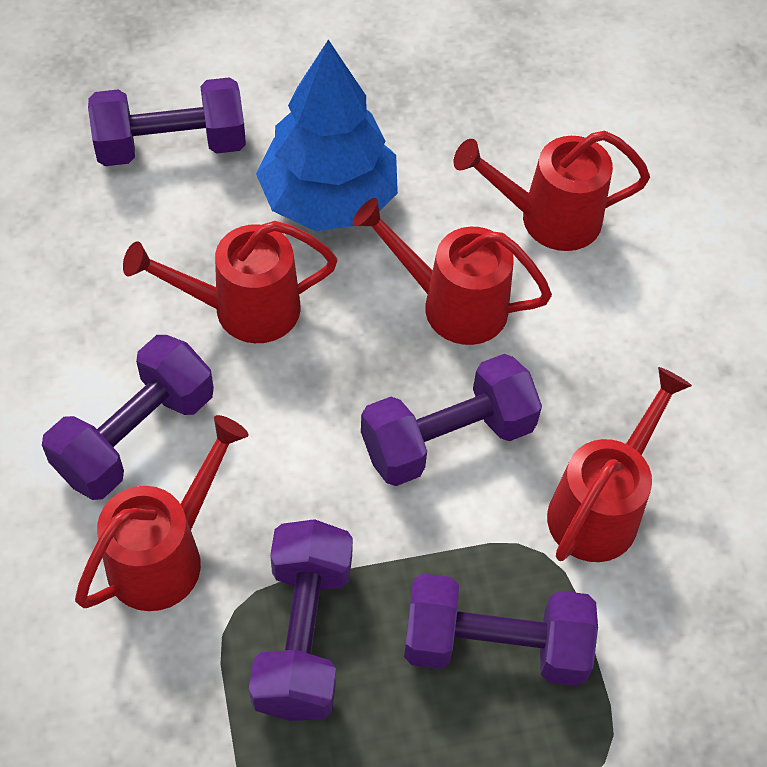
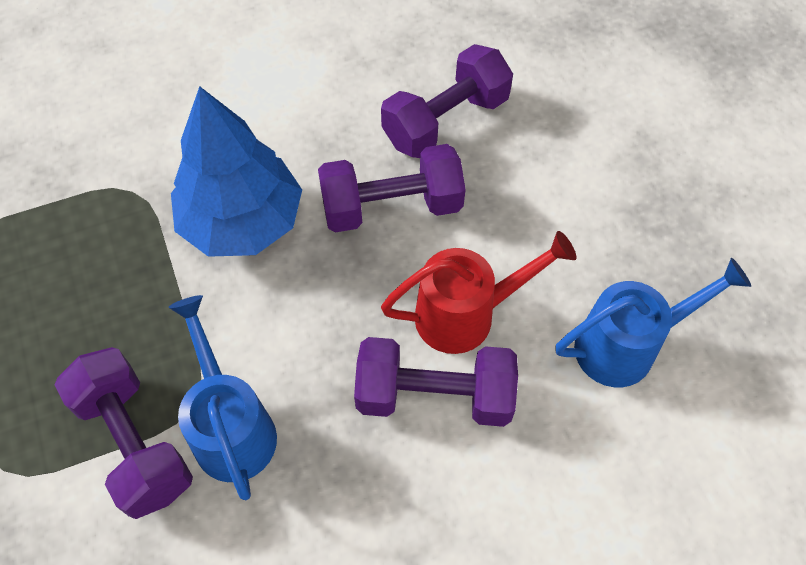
blue watering can: none = 0 -> [169,295,277,500] [555,258,751,387] = 2
purple dumbbell: [42,335,214,500] [88,77,246,166] [249,519,353,721] [361,354,542,486] [404,574,598,686] = 5 -> [55,347,193,519] [318,144,466,233] [354,337,518,427] [381,44,513,158] = 4
red watering can: [75,415,249,611] [123,221,337,343] [353,198,552,345] [454,131,650,251] [547,367,692,562] = 5 -> [381,231,576,354] = 1

